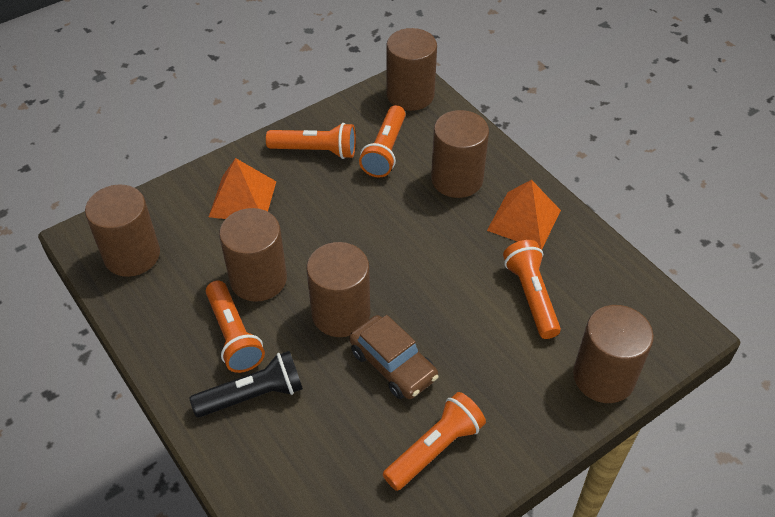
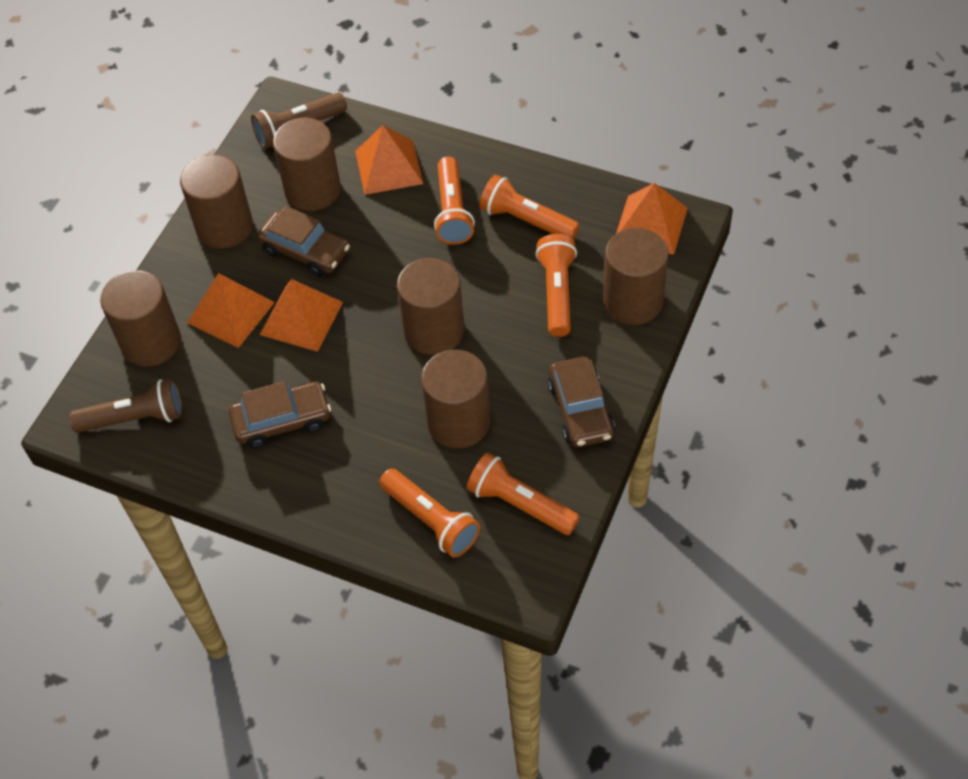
black flashlight: [190,351,303,417] = 1 -> none = 0
brown car: [349,315,439,399] = 1 -> [229,381,331,448] [257,206,350,277] [548,357,615,447] = 3
brown flashlight: none = 0 -> [69,379,183,433] [251,93,347,149] = 2
orange pyramid: [209,158,277,219] [487,180,561,250] = 2 -> [187,273,275,348] [260,279,343,352] [355,125,423,195] [616,183,688,255] = 4

